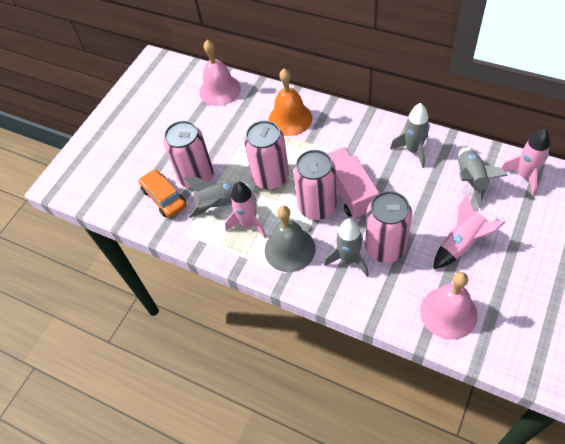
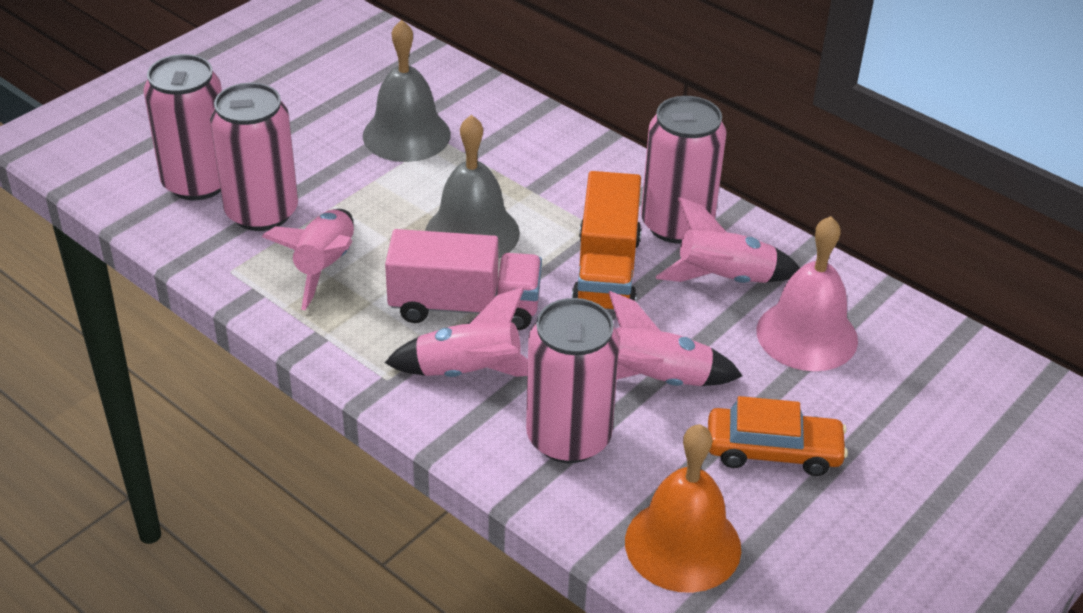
grey bell: [265,206,315,272] = 1 -> [363,20,451,162] [425,115,520,259] = 2
grey rocket: [184,177,256,218] [324,219,368,276] [390,103,430,168] [458,147,508,208] = 4 -> none = 0
orange truck: none = 0 -> [572,171,641,311] = 1
pink bell: [199,40,241,106] [420,272,478,340] = 2 -> [756,216,858,371] = 1
pink rocket: [225,182,266,238] [434,194,506,269] [501,129,550,196] = 3 -> [262,209,354,310] [385,287,528,377] [608,291,743,386] [656,197,800,283] = 4

